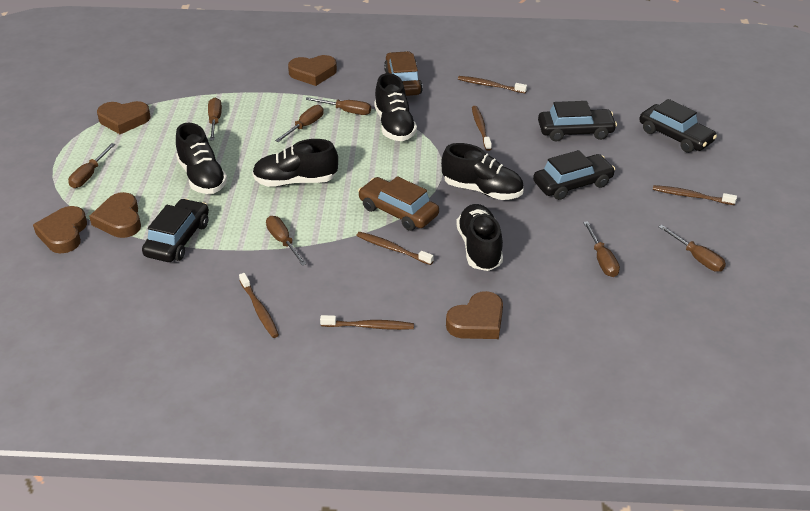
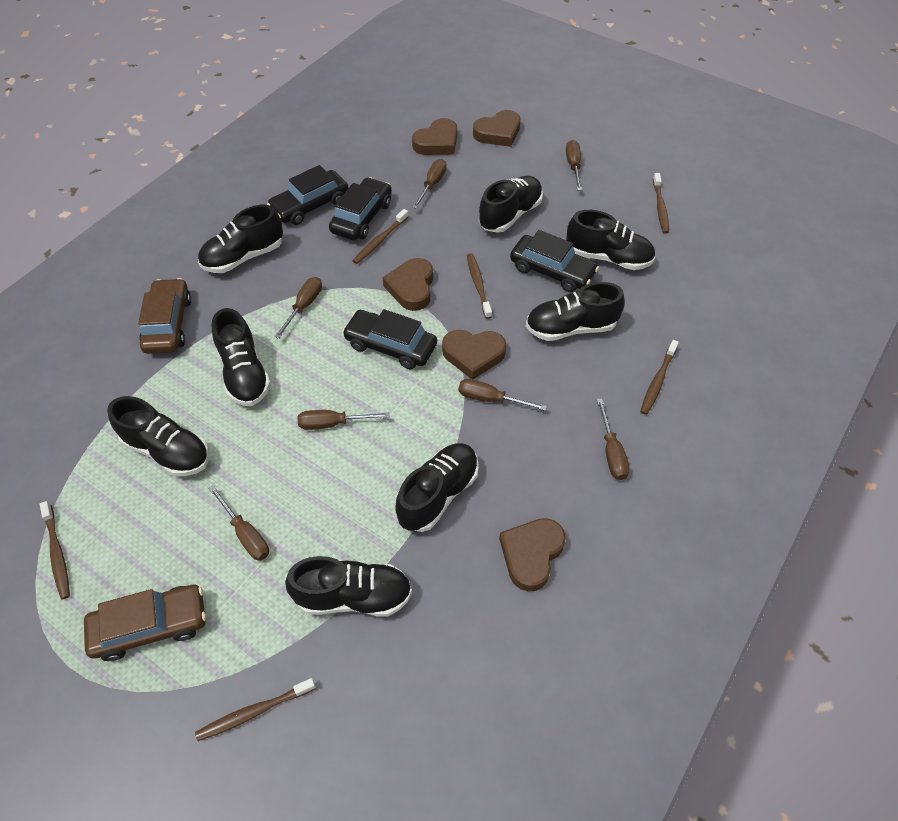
black shoe: [176,123,227,194] [252,139,338,187] [374,73,417,141] [441,143,524,200] [456,204,503,271] = 5 -> [107,396,209,476] [198,205,283,273] [212,308,271,406] [285,556,412,617] [395,443,479,532] [479,176,543,233] [526,282,625,341] [567,210,655,270] = 8

